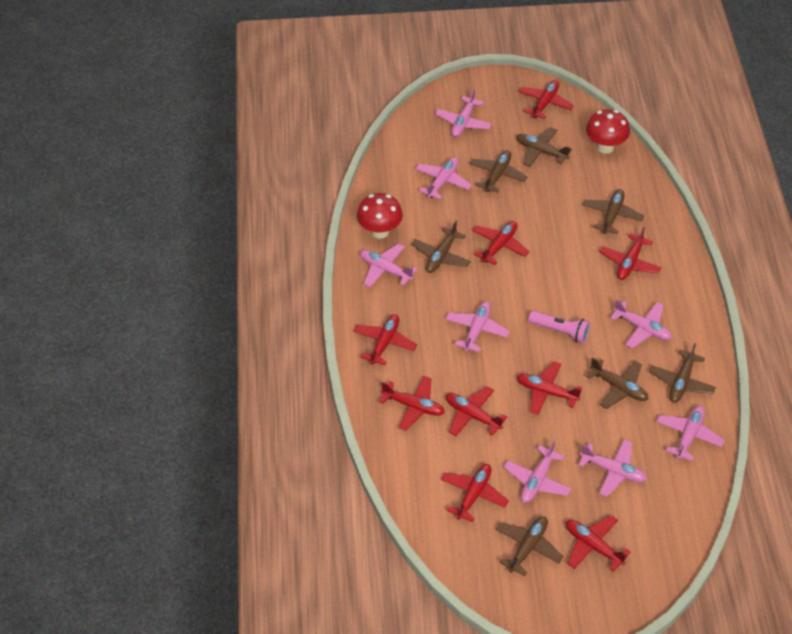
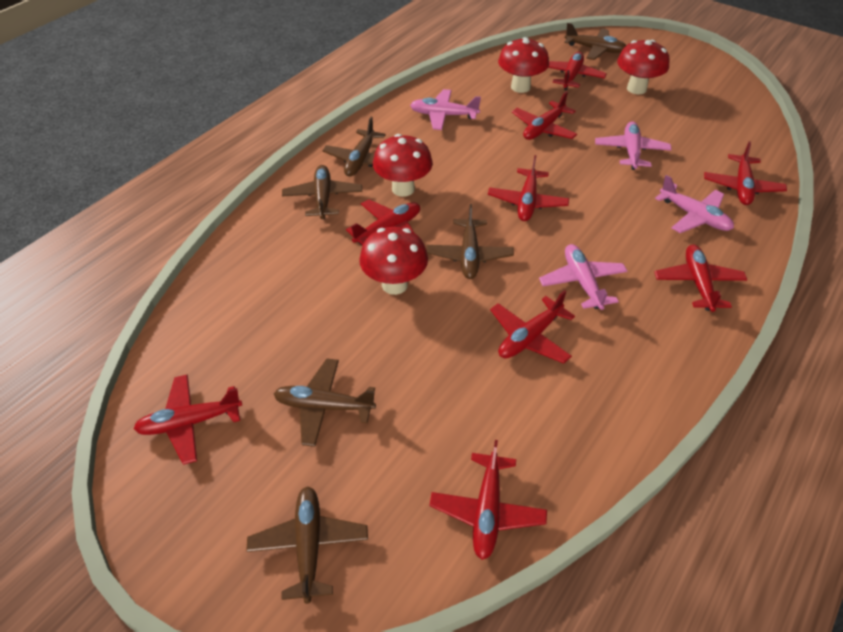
brown plane: [412,221,471,273] [469,150,527,193] [495,516,564,576] [516,128,572,167] [583,189,644,234] [586,357,648,409] [649,343,716,403] = 7 -> [246,486,368,604] [274,359,376,447] [282,165,362,219] [323,117,386,176] [427,204,514,279] [564,23,626,60] = 6
pink flashlight: [528,311,590,343] = 1 -> none = 0
pink plane: [360,243,417,287] [415,157,472,199] [435,89,492,137] [446,302,510,352] [504,440,571,503] [579,440,647,497] [610,299,672,348] [657,406,725,461] = 8 -> [410,89,481,130] [539,244,627,310] [595,121,672,170] [655,175,734,233] = 4
red mushroom: [357,193,403,239] [586,109,630,153] = 2 -> [359,227,428,295] [373,134,433,197] [498,37,549,93] [617,40,669,94] = 4

